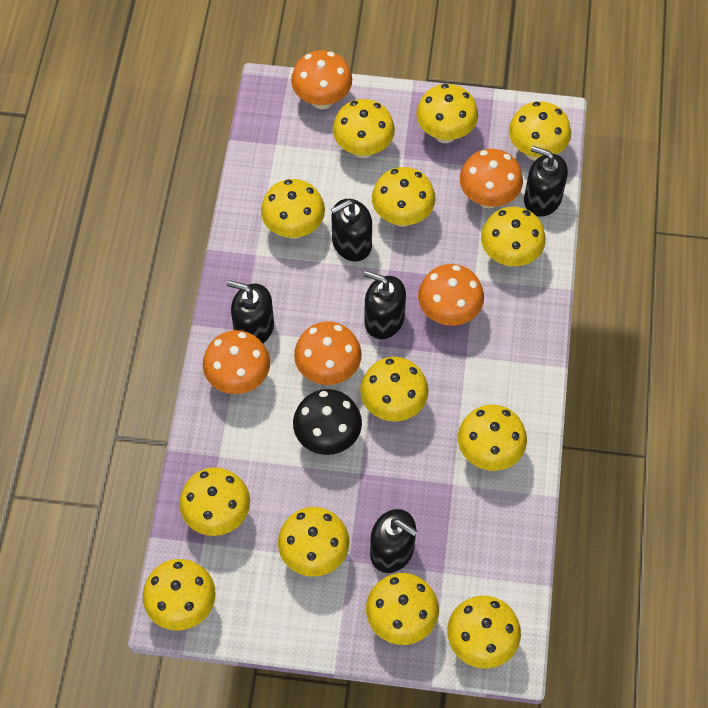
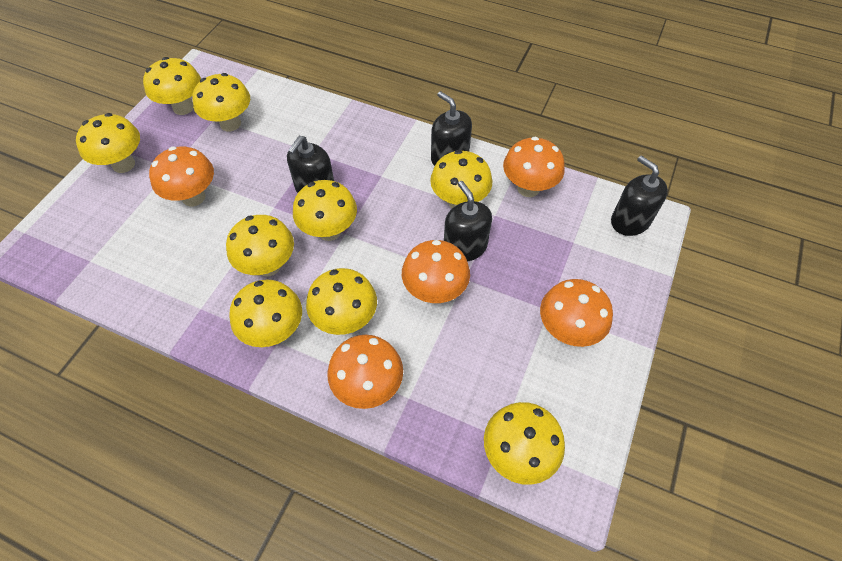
black mushroom: [293,389,362,455] = 1 -> none = 0
black soap dispenser: [227,280,274,343] [331,199,372,261] [364,271,406,339] [370,509,417,573] [524,146,568,217] = 5 -> [287,136,334,193] [431,91,472,166] [444,181,492,262] [611,155,668,236] = 4
yellow mushroom: [143,559,216,631] [179,467,250,536] [261,179,325,239] [278,507,350,577] [333,99,395,158] [360,357,429,422] [366,573,439,645] [372,167,436,227] [416,84,478,143] [447,596,521,668] [458,405,527,471] [481,207,546,266] [509,101,571,161] = 13 -> [76,113,140,173] [143,57,201,115] [192,73,250,131] [226,215,294,276] [229,279,302,347] [293,180,357,241] [306,268,377,335] [430,150,492,208] [484,402,565,485] = 9

